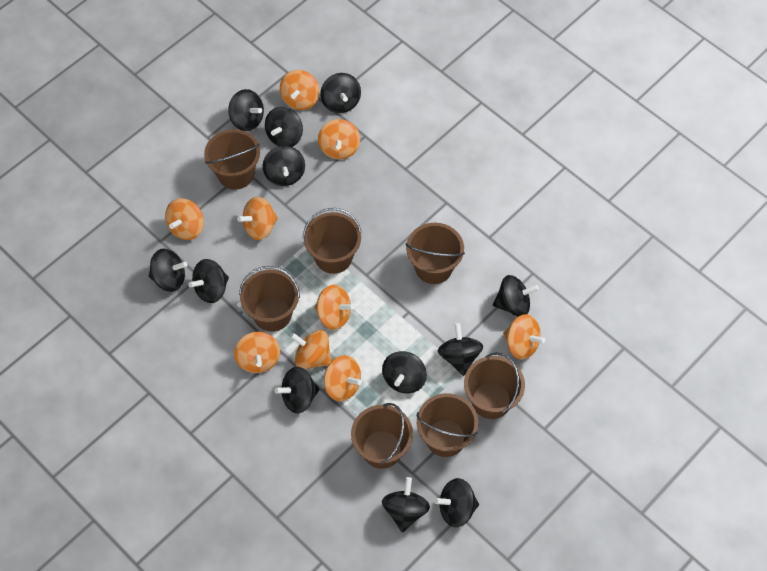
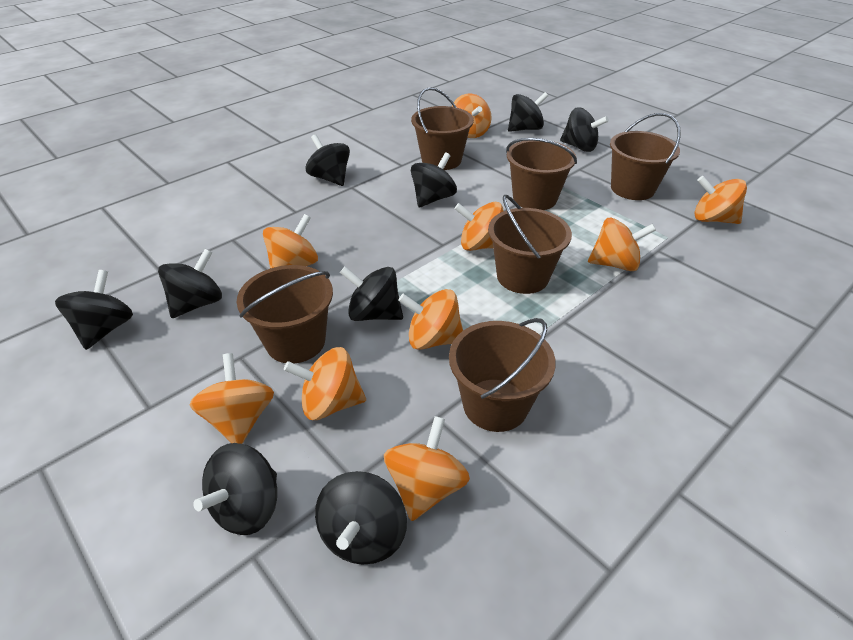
black spinning top: [149,249,188,292] [188,259,229,303] [228,89,264,131] [263,146,305,186] [265,107,303,147] [275,367,320,413] [320,73,361,113] [382,351,427,393] [382,477,430,532] [434,478,479,527] [438,323,483,376] [493,275,539,317] = 12 -> [55,270,133,350] [158,249,222,318] [193,443,277,535] [306,134,350,186] [315,471,407,565] [340,267,403,321] [411,152,457,208] [508,92,548,132] [560,107,609,152] = 9
brown bucket: [204,129,260,190] [239,266,300,332] [303,208,362,274] [351,403,413,469] [406,223,465,284] [416,393,478,457] [464,352,525,419] = 7 -> [237,265,333,363] [411,87,474,170] [449,318,556,432] [488,195,572,294] [506,138,577,210] [610,113,681,200] = 6

